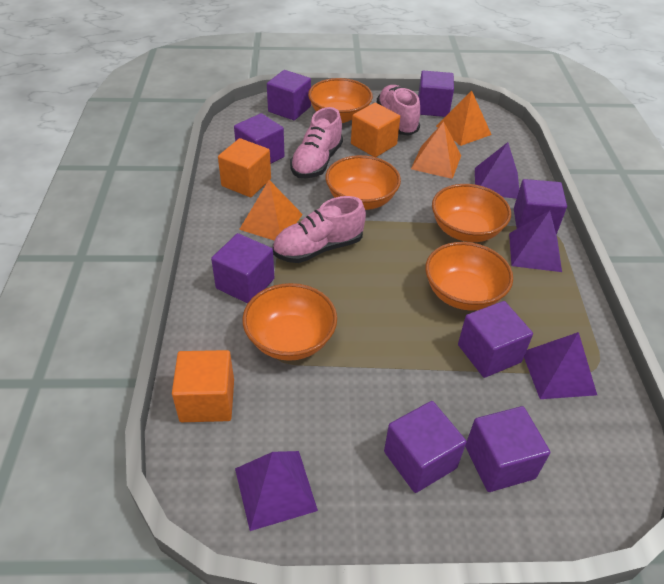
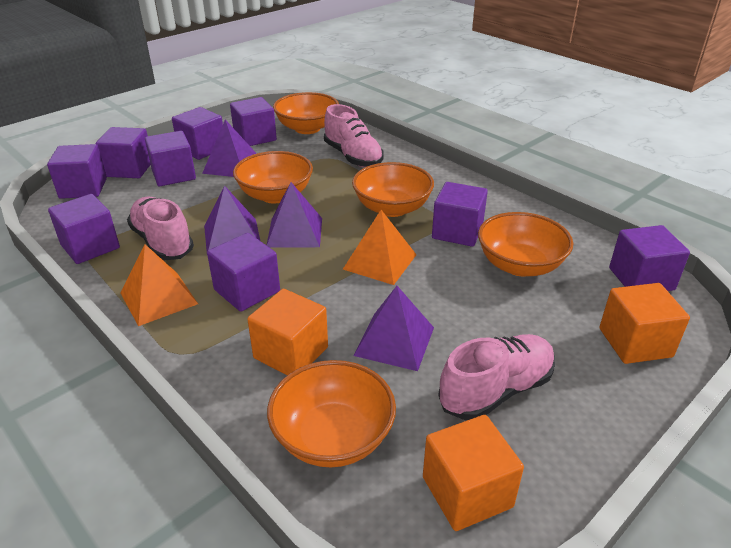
orange pyramid: [239,180,303,241] [411,121,461,179] [436,91,492,146] = 3 -> [120,245,198,326] [343,210,416,285] = 2
purple cube: [211,233,274,304] [234,113,284,164] [267,70,311,120] [384,401,466,493] [418,71,454,117] [458,301,533,378] [465,406,550,492] [514,179,567,235] = 8 -> [47,144,107,199] [48,194,120,264] [95,127,151,178] [145,131,196,186] [172,107,223,160] [207,233,280,312] [230,97,277,146] [432,182,488,247] [609,225,690,291] = 9

